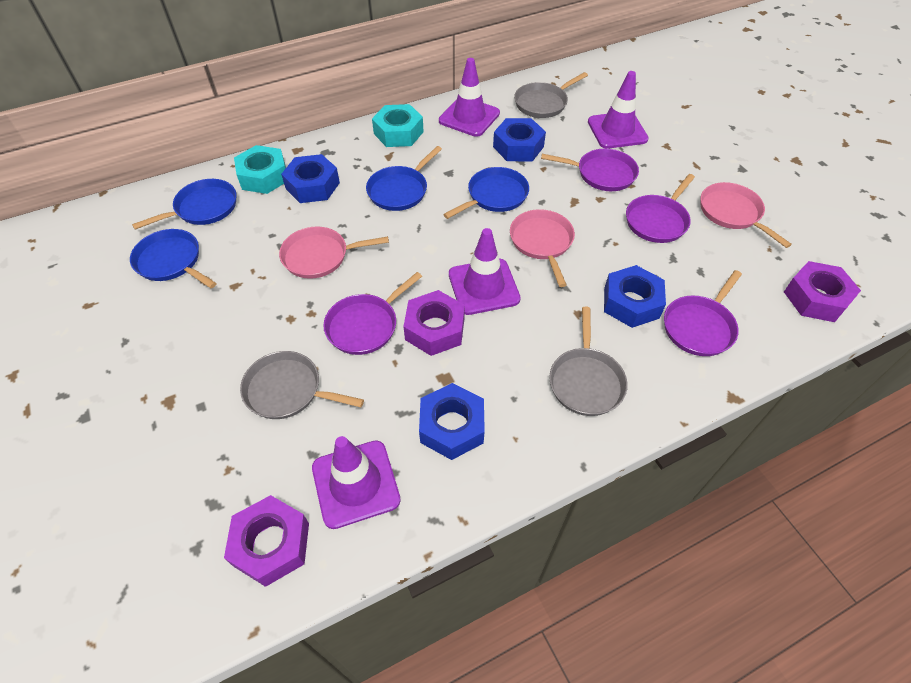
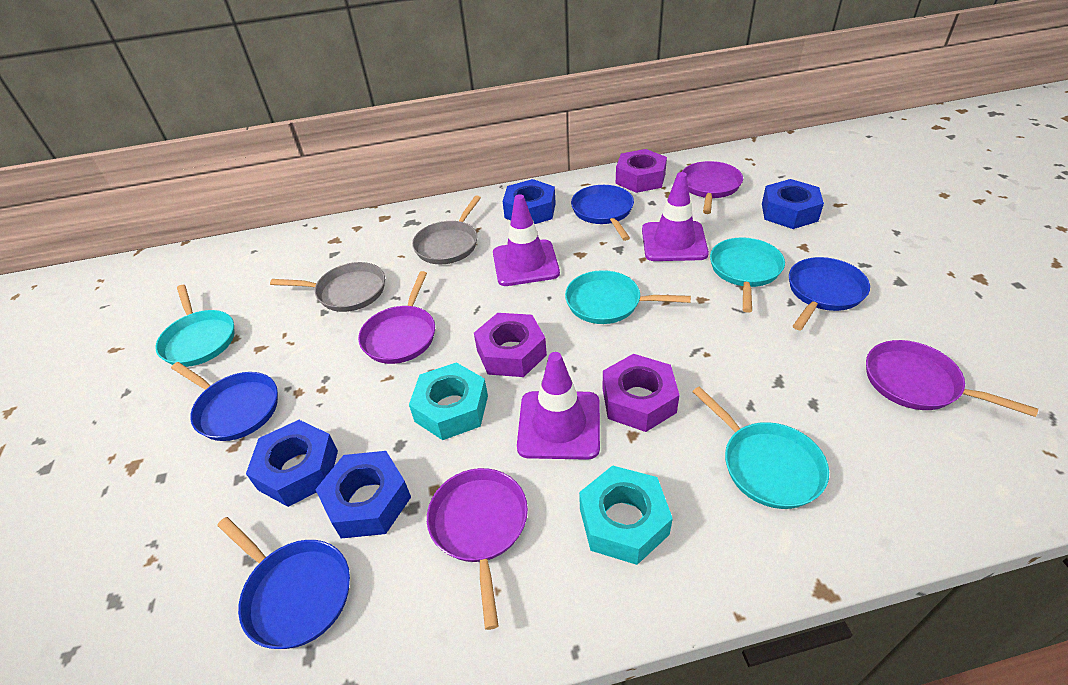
grey pan: [240,351,364,419] [514,72,588,118] [549,307,628,416] = 3 -> [270,262,385,312] [412,195,481,264] = 2
pink pan: [279,227,389,279] [510,209,575,287] [700,182,792,248] = 3 -> none = 0
purple traffic cone: [312,436,401,529] [439,58,500,137] [449,228,521,315] [588,71,649,149] = 4 -> [493,194,560,286] [517,352,600,460] [642,172,709,261] = 3
turquoise pan: none = 0 -> [156,285,235,367] [565,270,691,324] [692,386,829,509] [710,237,785,313] = 4

